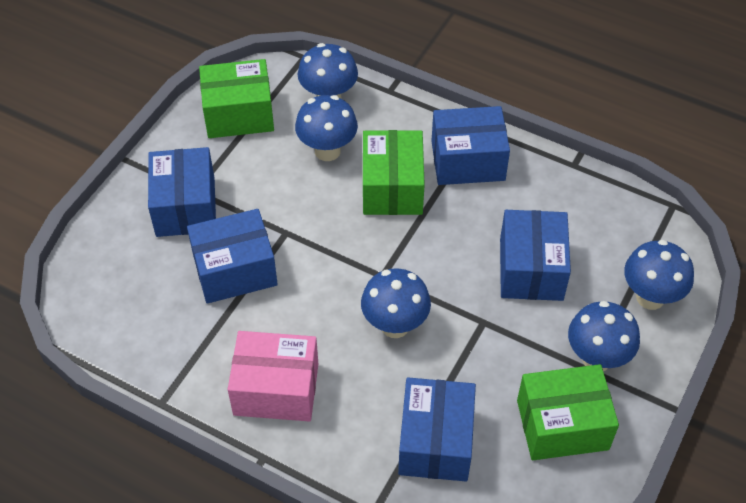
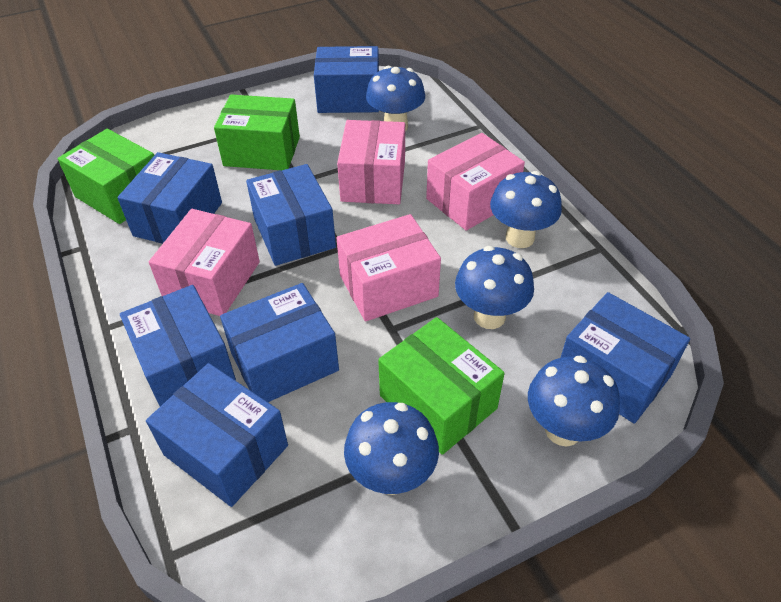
blue box: [148,147,216,237] [187,209,278,304] [398,377,476,481] [431,106,510,185] [500,210,571,301] = 5 -> [117,152,222,244] [120,285,236,406] [146,363,288,507] [220,283,339,402] [246,164,336,266] [314,46,379,113] [561,292,690,424] = 7
pink box: [228,331,318,422] = 1 -> [149,209,260,316] [336,214,441,322] [337,120,405,204] [426,133,525,231] = 4

